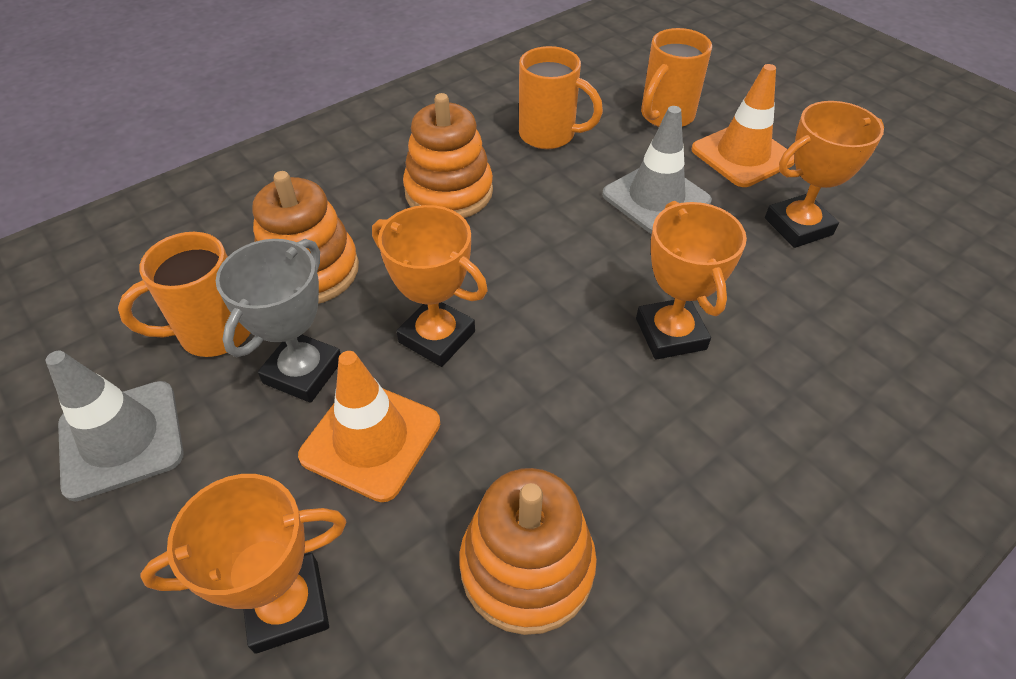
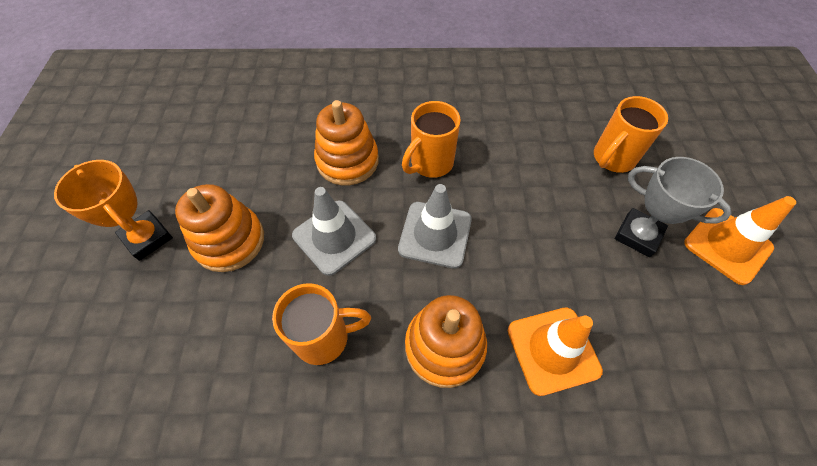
orange trophy: [140,474,346,654] [372,205,488,367] [636,201,747,359] [765,101,884,248] = 4 -> [54,160,173,261] = 1

